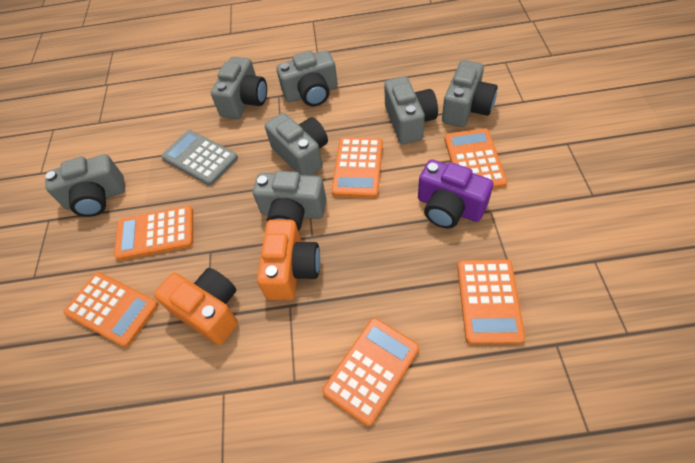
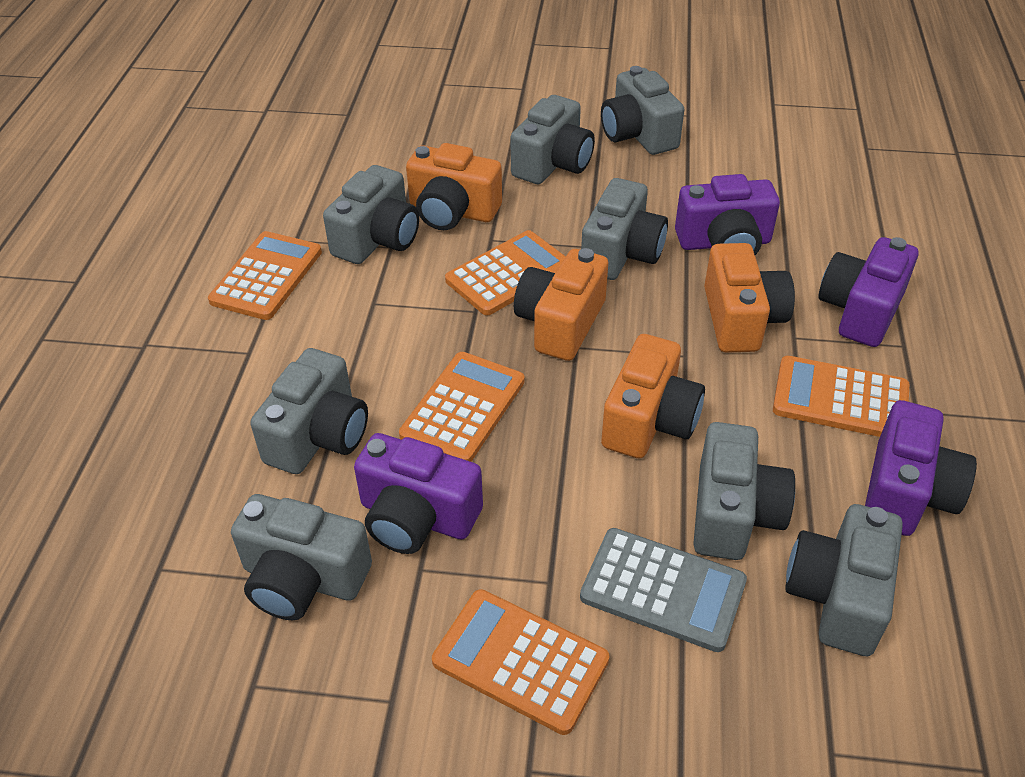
grey camera: [45,154,125,217] [211,57,267,119] [253,171,327,231] [265,113,328,176] [276,50,338,106] [384,76,438,144] [442,60,498,127] = 7 -> [231,494,372,620] [250,348,368,474] [323,165,419,264] [510,95,595,184] [581,178,668,280] [601,66,684,155] [693,422,795,560] [785,504,903,656] = 8
orange calculator: [64,272,159,347] [114,206,193,260] [322,318,419,426] [332,137,383,198] [444,128,507,189] [457,259,525,344] = 6 -> [208,231,322,320] [399,352,525,462] [432,589,609,735] [445,230,566,315] [773,356,909,437] = 5
orange camera: [154,268,238,345] [257,220,320,300] = 2 -> [406,143,502,230] [514,248,608,361] [601,334,705,458] [704,243,795,353] = 4
purple camera: [418,159,493,228] = 1 -> [354,433,483,554] [675,174,780,255] [818,237,918,347] [865,400,977,536] = 4

